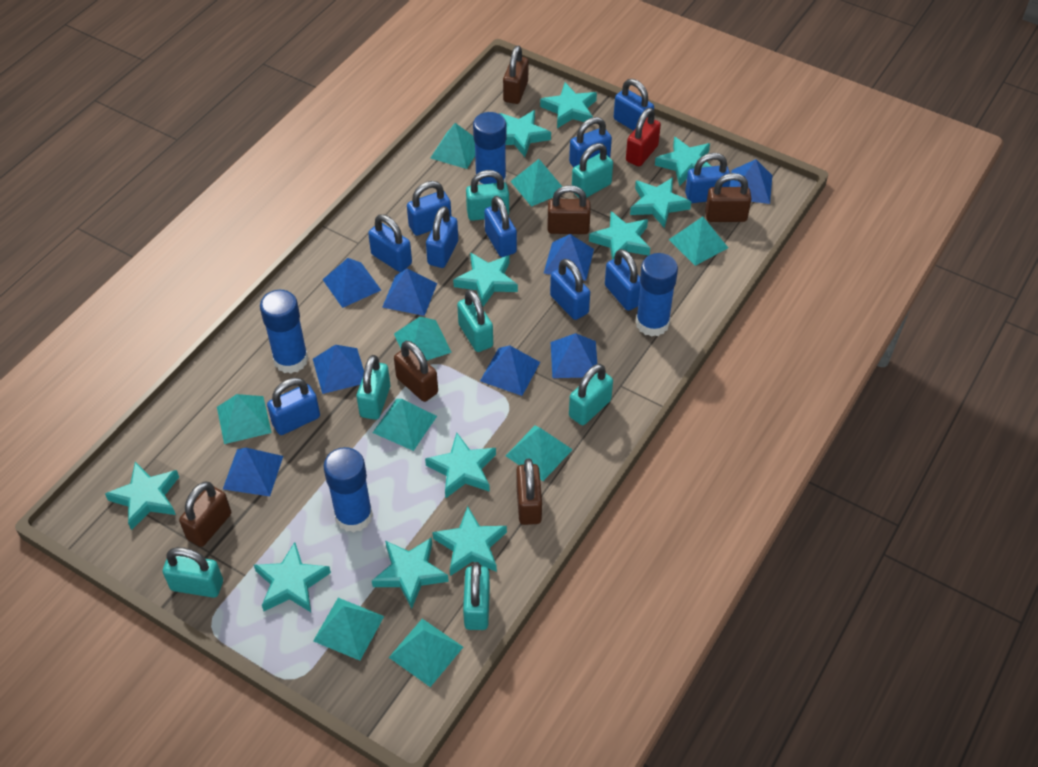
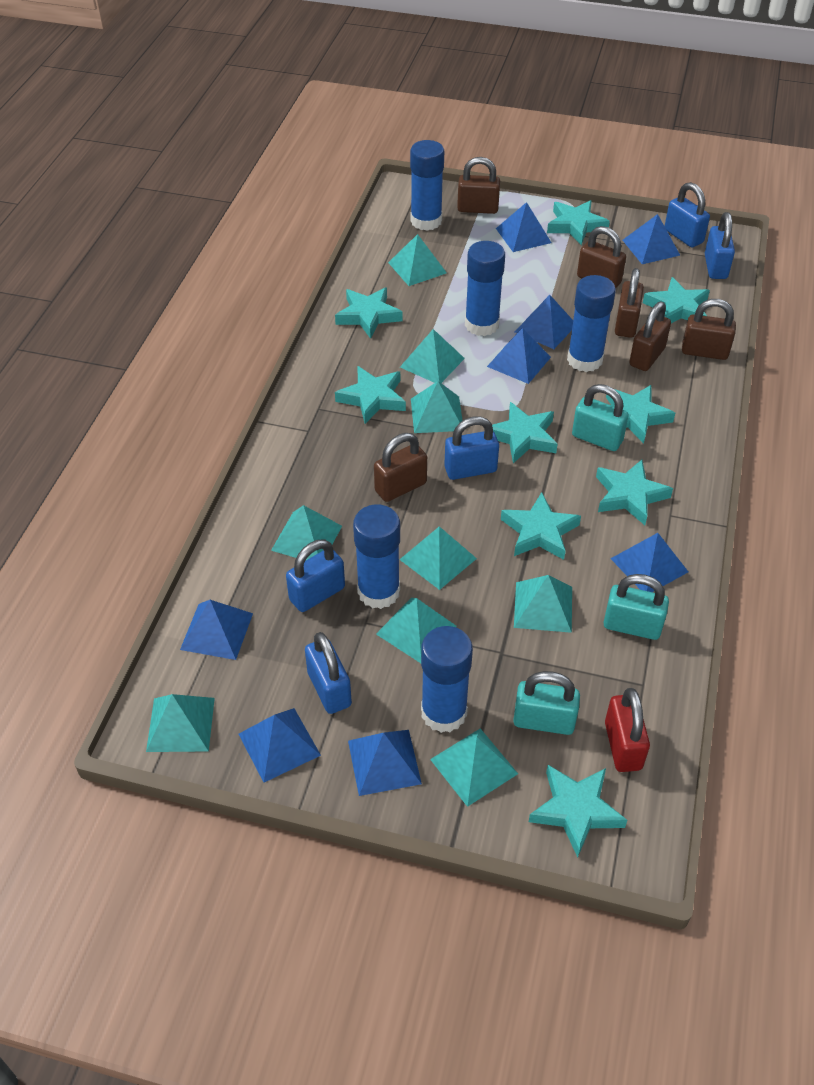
blue glue stick: [260,290,308,374] [324,447,373,533] [473,112,507,185] [636,253,678,337] = 4 -> [353,505,400,609] [410,140,444,231] [421,626,473,733] [465,241,505,336] [567,275,616,372] = 5
blue padlock: [267,378,320,435] [368,214,412,272] [407,181,452,236] [426,206,458,268] [484,196,517,257] [550,259,590,320] [569,117,612,168] [605,249,641,311] [614,79,654,131] [685,153,731,203] = 10 -> [286,540,345,612] [305,632,352,714] [444,416,499,480] [665,182,710,247] [705,212,735,279] = 5
turquoise padlock: [163,547,223,598] [357,355,390,420] [457,289,493,352] [463,562,490,630] [466,170,509,221] [569,364,613,425] [572,143,613,198] = 7 -> [513,671,580,735] [572,384,629,451] [603,574,669,640] = 3
turquoise star: [105,462,179,530] [254,542,331,612] [372,537,449,609] [425,433,496,499] [432,506,507,576] [453,252,518,307] [499,110,551,157] [540,83,597,128] [589,211,650,260] [630,177,691,228] [655,137,712,186] = 11 -> [335,287,403,339] [335,366,406,424] [492,402,558,463] [501,492,581,560] [529,765,627,858] [547,200,610,245] [596,460,673,525] [606,385,675,444] [643,277,710,323] = 9

